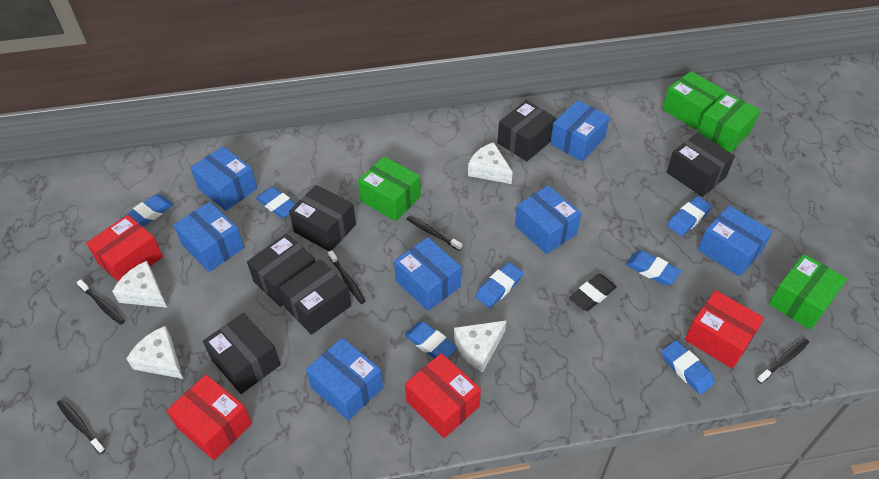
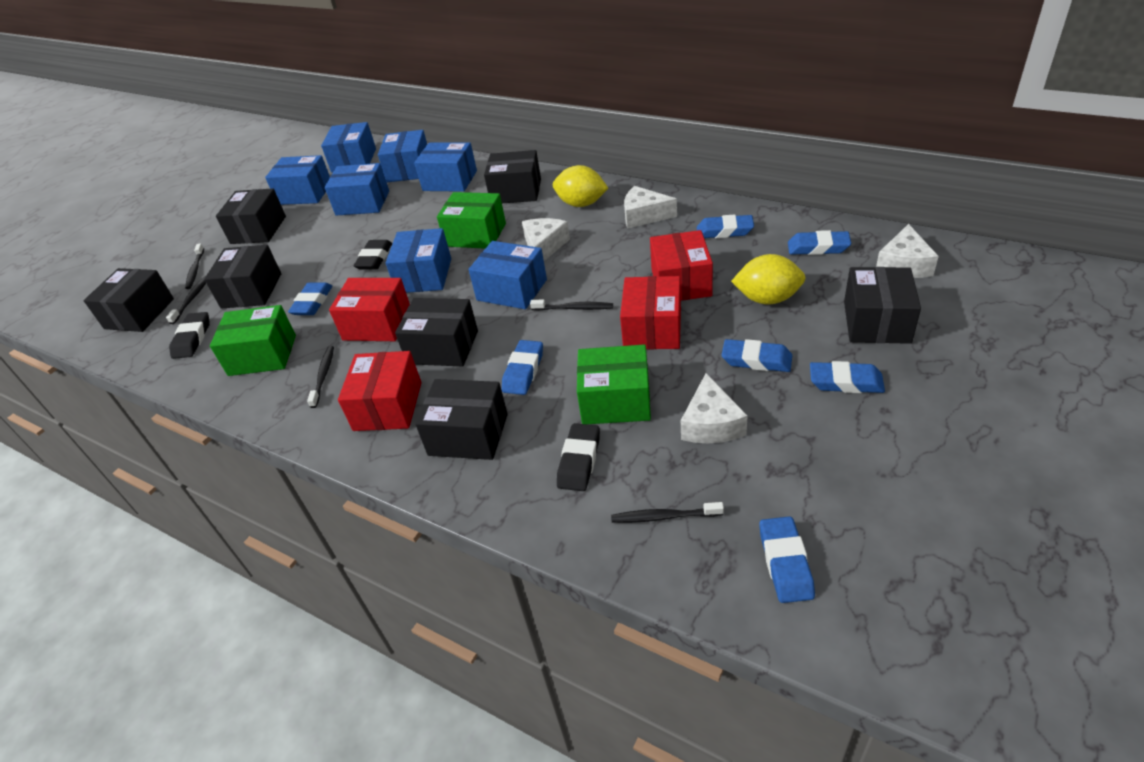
black box: [203,313,281,394] [247,234,316,307] [279,259,352,335] [289,185,356,251] [497,100,557,161] [666,133,735,197] = 6 -> [84,268,174,332] [204,245,281,309] [216,188,286,244] [395,298,478,367] [415,379,508,460] [484,150,541,203] [844,267,921,344] = 7
black eraser: [569,274,617,311] = 1 -> [169,312,210,359] [354,240,392,269] [557,423,600,491] = 3
green box: [358,156,421,221] [662,71,726,130] [698,92,760,153] [769,254,847,330] = 4 -> [210,305,296,376] [437,192,506,249] [577,344,651,424] = 3
yellow lemon: none = 0 -> [553,165,608,207] [731,254,806,305] = 2

